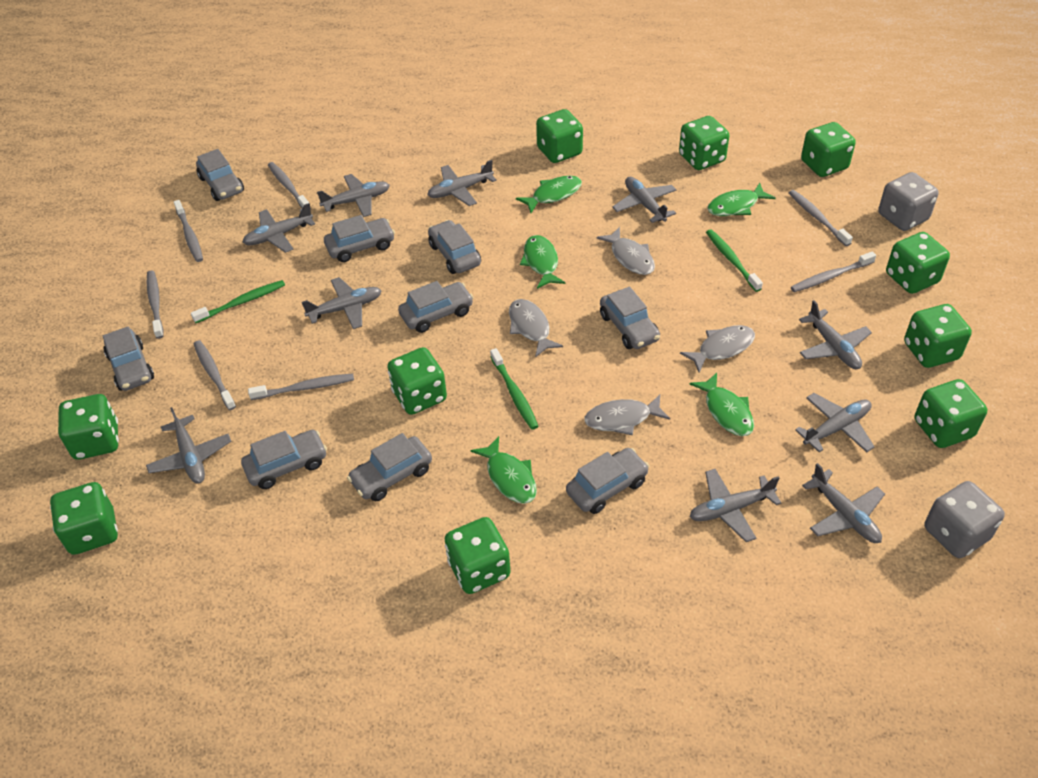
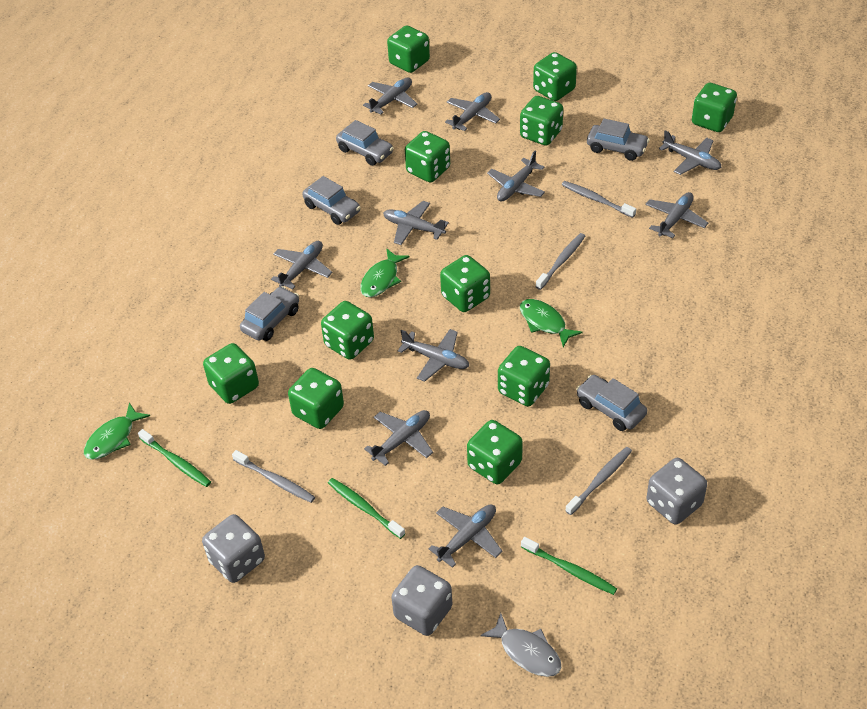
green dice: [50,482,118,555] [58,394,119,460] [387,347,447,415] [445,517,511,594] [536,109,583,163] [679,116,729,170] [801,122,856,177] [886,232,950,294] [904,304,972,368] [915,379,987,448] = 10 -> [203,343,259,404] [288,368,344,429] [321,301,374,360] [387,25,430,73] [405,131,450,182] [440,255,490,312] [467,420,523,484] [498,346,550,407] [520,96,563,146] [533,52,577,101] [692,83,737,132] = 11
green fish: [471,436,537,504] [516,176,582,213] [520,235,565,289] [690,373,754,436] [707,183,776,216] = 5 -> [84,403,150,460] [360,248,409,297] [520,299,583,347] = 3
grey car: [103,326,154,391] [196,149,244,201] [241,430,327,489] [324,215,395,262] [347,433,432,501] [398,281,474,333] [428,220,481,274] [566,448,649,514] [600,287,660,349] = 9 -> [240,286,299,341] [302,176,361,225] [336,120,394,166] [576,375,647,431] [587,118,650,161] = 5
grey dice: [878,172,939,231] [924,481,1005,558] = 2 -> [202,514,265,583] [391,565,452,636] [646,458,707,525] = 3
grey fish: [509,299,563,357] [584,395,670,435] [596,227,655,275] [680,325,755,372] = 4 -> [480,613,561,677] = 1
grey toothbrush: [147,270,164,339] [174,200,203,262] [194,340,236,410] [248,374,354,400] [268,162,311,209] [789,190,853,246] [791,251,876,292] = 7 -> [232,450,315,503] [536,233,585,290] [562,181,636,218] [565,447,632,515] = 4

